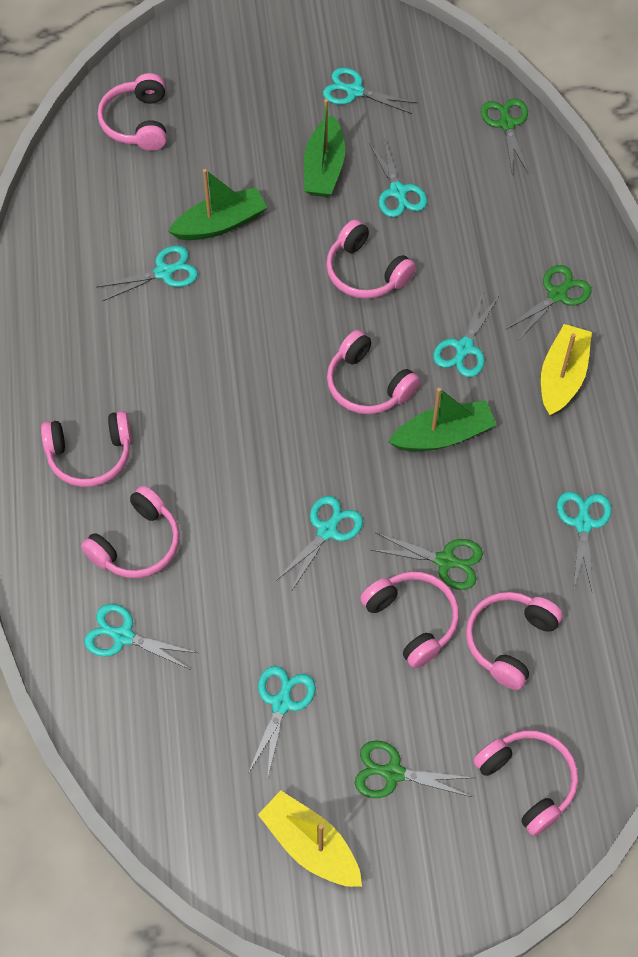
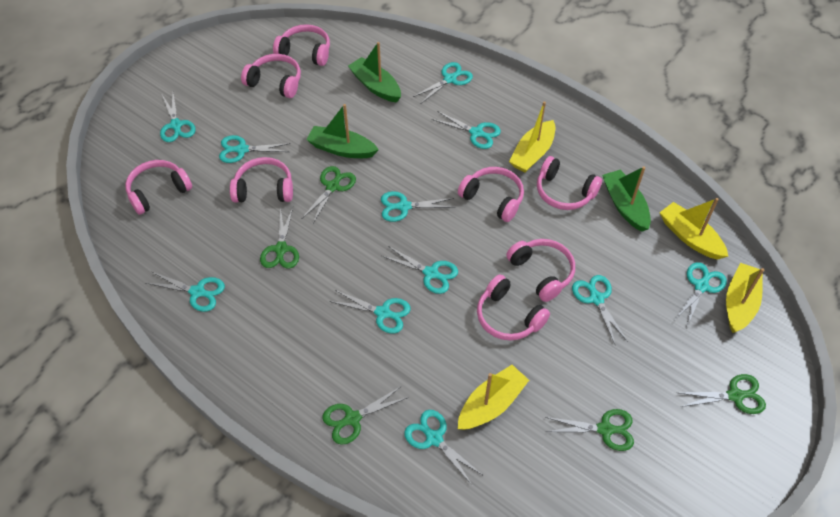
green scissors: [355,740,474,798] [371,533,483,590] [481,98,528,173] [505,265,591,341] = 4 -> [260,207,299,269] [302,166,356,223] [322,386,409,445] [545,409,634,451] [680,374,766,414] = 5
turquoise scissors: [84,604,198,670] [97,245,198,301] [248,666,316,780] [276,496,363,592] [323,68,418,114] [369,140,427,217] [433,291,499,377] [557,491,612,591] = 8 -> [146,272,225,312] [160,93,196,142] [219,135,291,163] [330,290,411,334] [381,191,455,222] [382,246,458,294] [404,410,482,486] [413,62,473,104] [432,111,501,149] [572,275,628,344] [674,262,727,328] = 11
yellow boat: [258,790,362,887] [541,324,592,416] = 2 -> [458,365,529,430] [509,101,555,173] [659,198,728,260] [726,263,764,333] = 4

